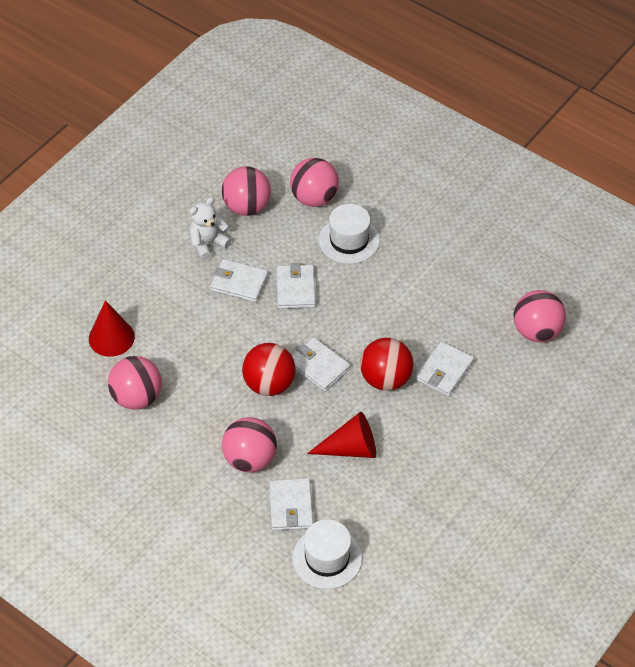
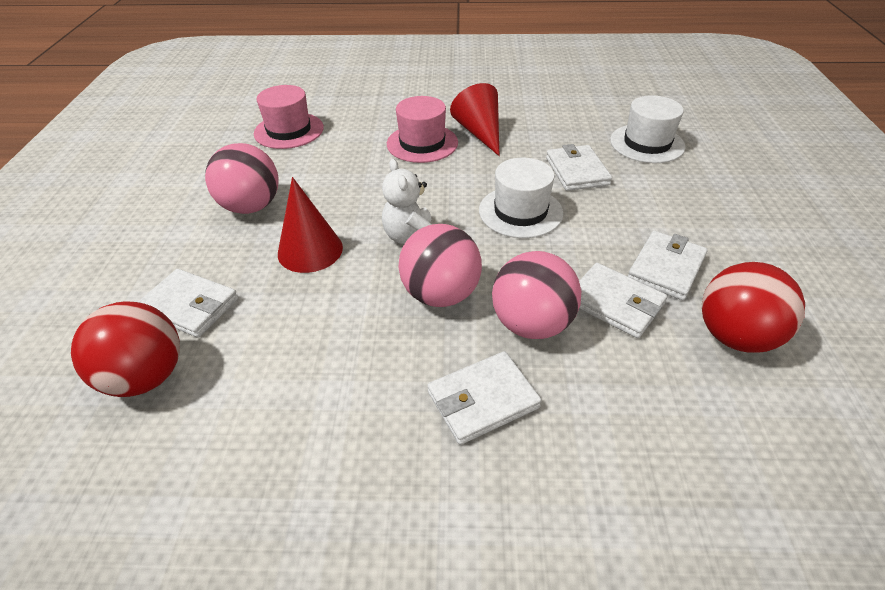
pink ball: [108,356,162,410] [222,166,271,216] [222,417,277,472] [290,158,339,207] [513,290,566,342] = 5 -> [205,143,279,214] [398,224,482,307] [492,251,581,339] = 3
pink hat: none = 0 -> [254,85,324,149] [387,96,458,163] = 2

